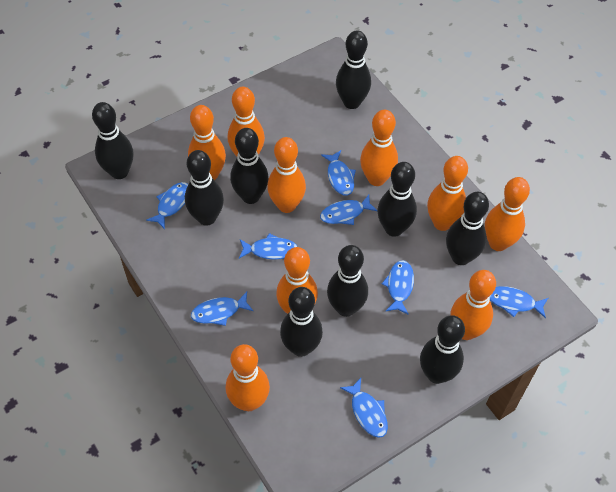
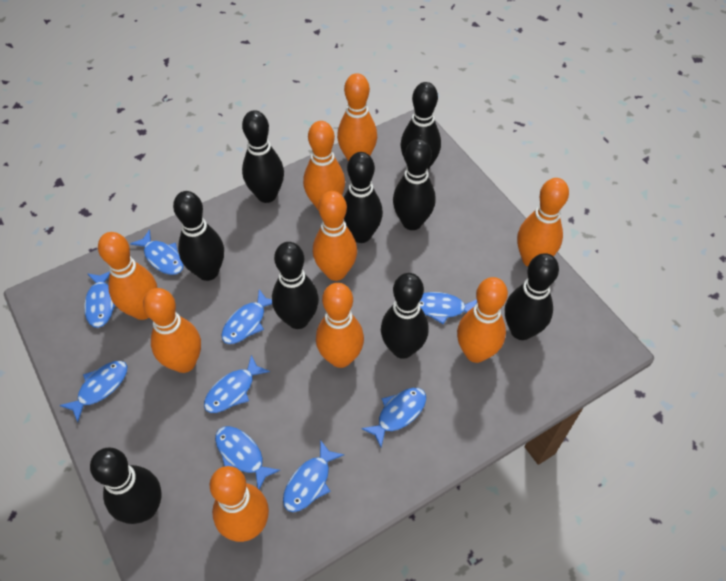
blue fish: [146,182,188,229] [191,292,253,326] [239,233,297,260] [320,195,378,225] [321,150,356,195] [340,378,388,438] [382,260,414,315] [490,286,548,318] = 8 -> [60,361,127,422] [84,271,115,328] [130,230,184,275] [204,355,270,413] [215,426,280,489] [221,289,272,344] [283,440,344,512] [361,388,426,447] [419,292,477,324] = 9

